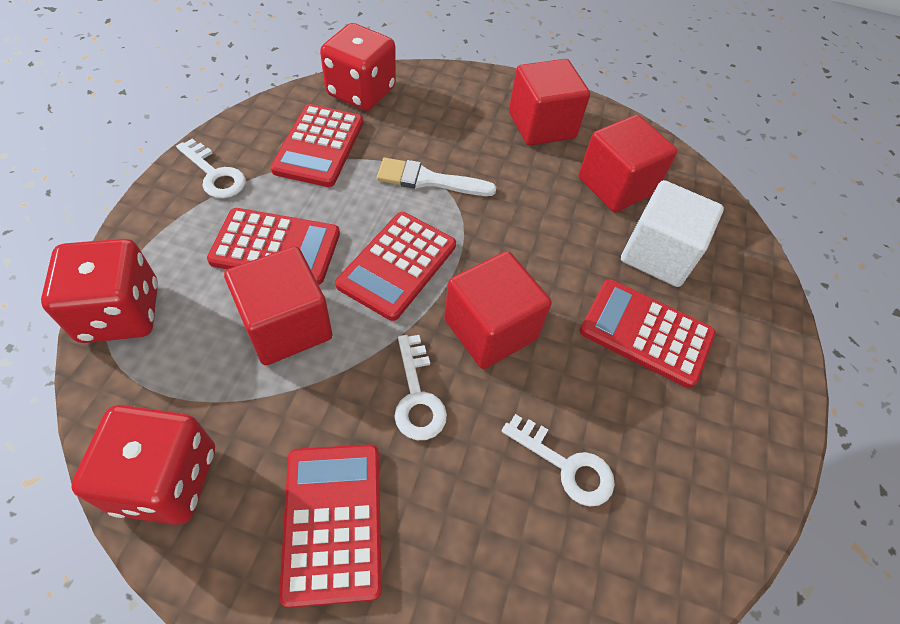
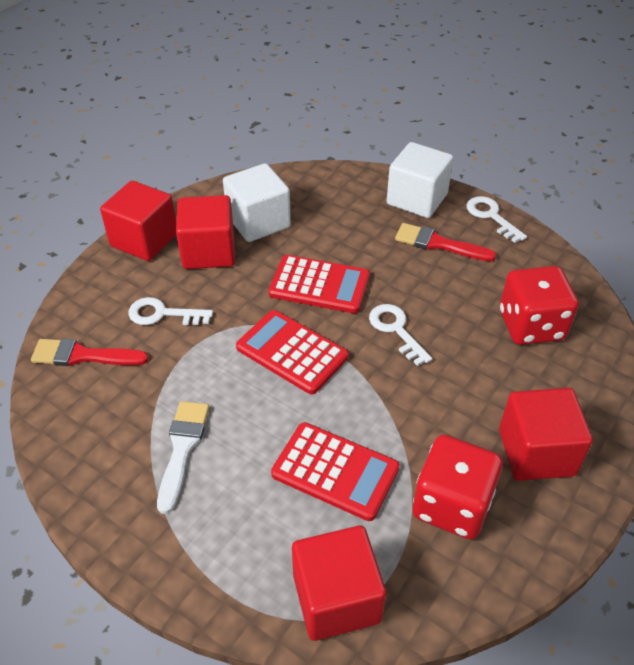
red brush: none = 0 -> [31,339,149,366] [395,223,497,262] = 2
red calculator: [207,208,340,285] [270,104,363,187] [279,444,382,608] [335,212,456,321] [580,279,716,388] = 5 -> [236,310,349,394] [268,255,370,313] [271,422,400,521] = 3
red dice: [41,239,158,343] [71,405,215,525] [320,23,396,111] = 3 -> [412,435,503,540] [500,266,579,345] = 2
white cube: [621,180,724,287] = 1 -> [223,163,291,242] [387,142,453,218] = 2

